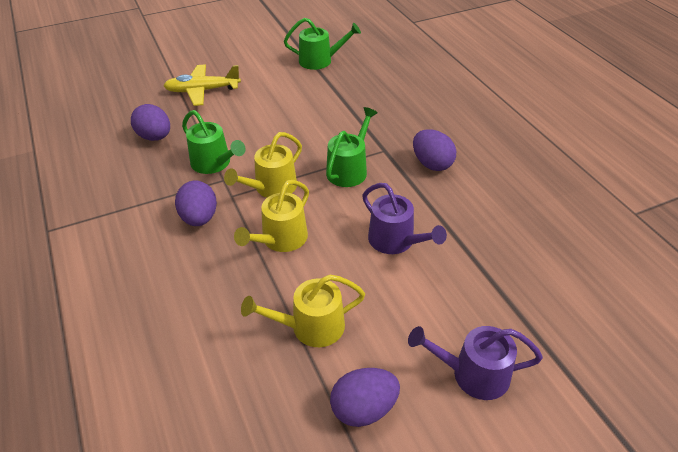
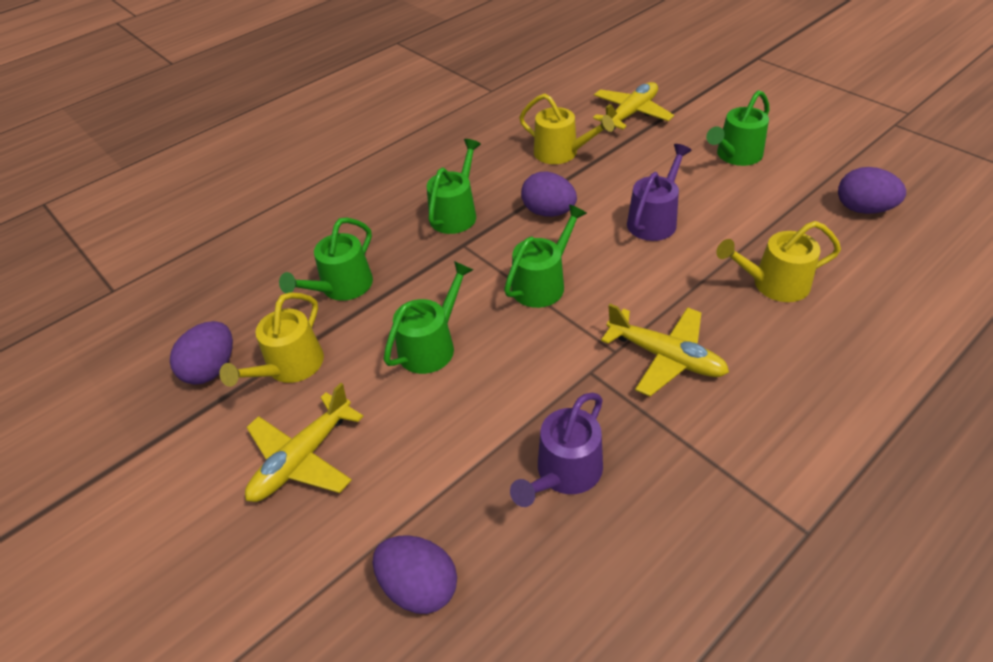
green watering can: [182,110,246,174] [284,18,361,70] [326,107,378,187] = 3 -> [279,217,373,301] [384,261,473,374] [427,139,481,234] [504,204,587,308] [706,90,770,166] = 5
yellow plane: [164,64,241,106] = 1 -> [245,383,363,502] [593,82,674,130] [601,304,729,396] = 3

